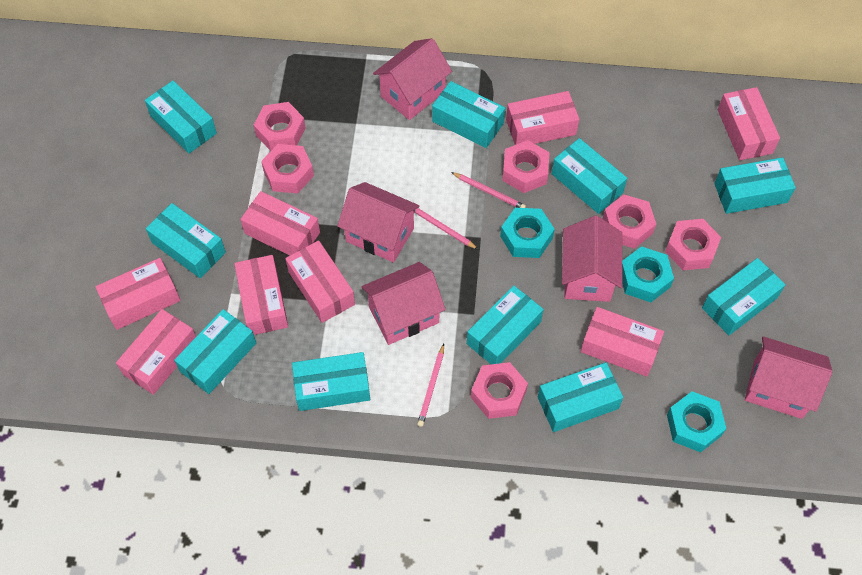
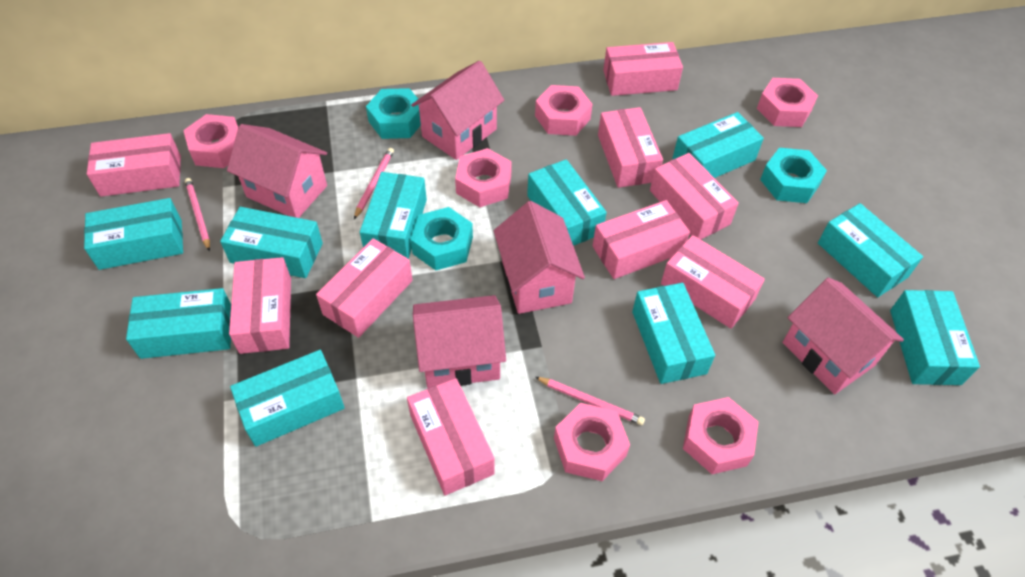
pink box: [95,258,181,330] [116,309,196,395] [234,255,288,335] [240,191,320,256] [285,240,355,323] [506,91,579,145] [581,307,664,377] [718,87,780,160] = 8 -> [87,133,181,197] [229,257,291,354] [316,238,413,338] [407,378,495,495] [593,200,690,279] [598,107,663,188] [603,42,683,96] [650,153,739,240] [661,235,765,329] = 9

